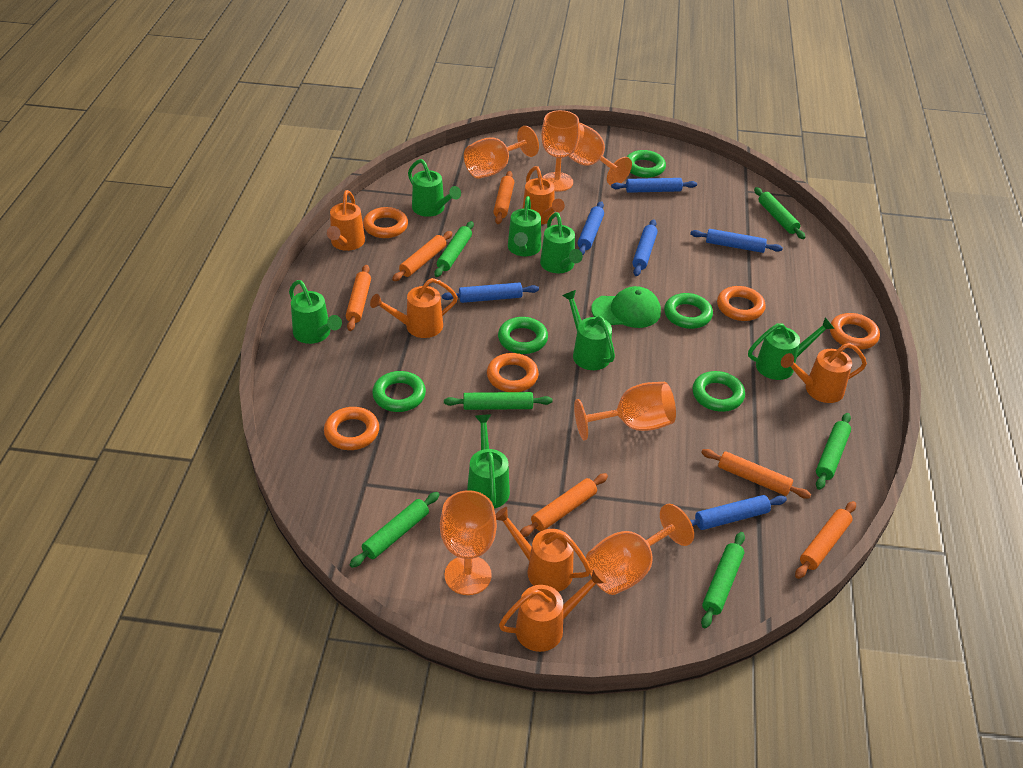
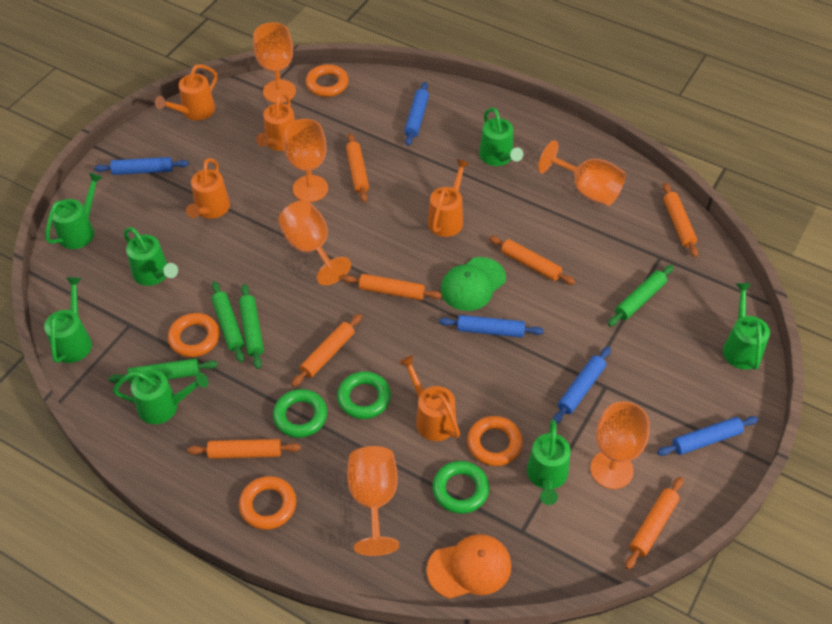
blue rolling pin: [442,282,539,303] [578,201,604,255] [611,178,697,193] [632,219,658,276] [690,229,783,253] [690,495,787,530] = 6 -> [94,157,189,175] [404,82,429,146] [439,315,544,337] [553,346,611,424] [657,416,758,456] = 5
green ring: [372,371,426,412] [498,317,548,354] [627,150,666,178] [664,293,713,329] [692,371,745,412] = 5 -> [273,389,327,438] [337,371,391,419] [432,461,489,514] = 3
green rolling pin: [350,492,440,568] [434,221,474,277] [444,392,553,410] [701,532,745,628] [754,187,805,239] [816,413,851,490] = 6 -> [109,359,218,385] [212,281,244,363] [239,284,264,369] [608,265,674,326] = 4
orange cap: none = 0 -> [427,534,511,599] = 1
orange ring: [324,407,379,450] [363,207,408,238] [487,353,539,392] [717,286,765,321] [830,313,880,350] = 5 -> [168,313,220,357] [239,476,296,530] [306,64,349,97] [467,416,523,466] = 4
orange rolling pin: [346,265,371,331] [392,231,453,281] [493,171,514,224] [520,473,608,537] [701,449,811,499] [795,501,856,579] = 6 -> [187,439,301,459] [291,314,362,387] [342,274,442,300] [346,133,369,202] [489,236,575,285] [625,477,683,570] [663,183,698,257] = 7
orange watering can: [327,190,365,251] [370,278,458,338] [495,507,591,592] [499,568,606,652] [523,166,565,225] [781,343,867,403] = 6 -> [155,64,217,120] [186,158,230,219] [256,92,295,151] [399,355,460,441] [428,159,470,237] = 5

